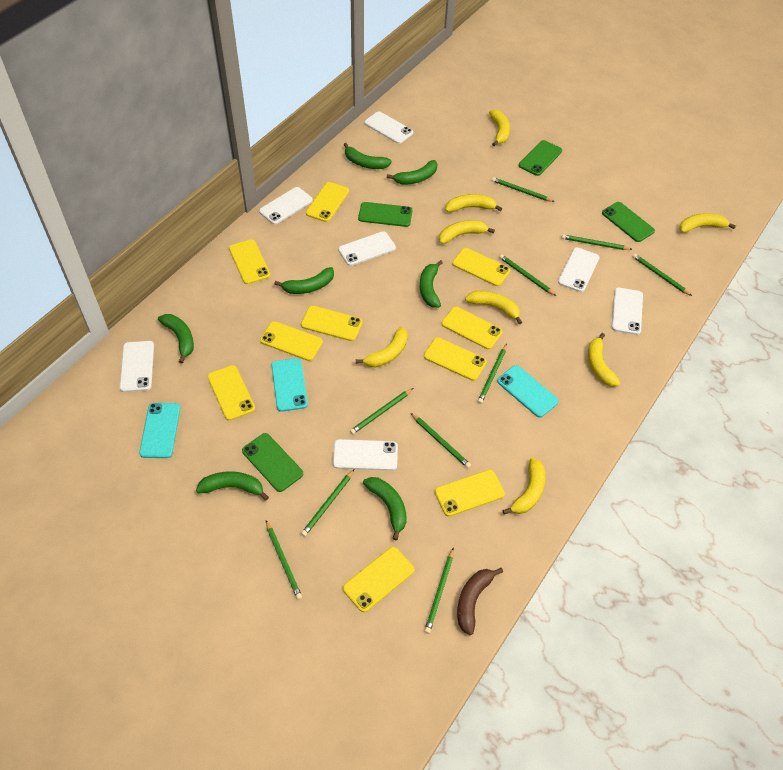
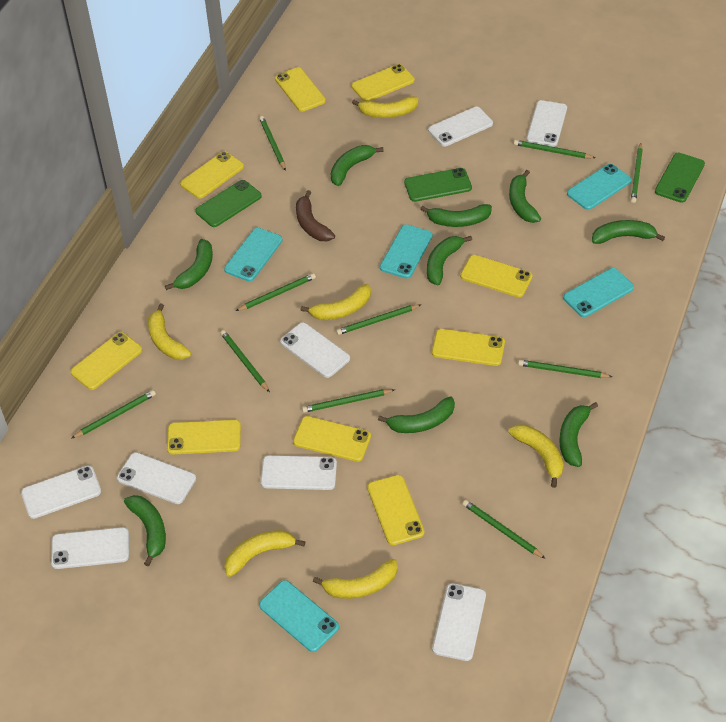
green banana: [158,314,194,363] [196,471,269,500] [274,267,334,294] [343,143,392,169] [363,477,407,540] [387,160,438,185] [420,260,443,308] = 7 -> [124,495,166,566] [165,239,213,290] [331,145,384,186] [378,397,455,433] [420,204,492,227] [427,236,472,285] [509,170,541,223] [559,402,598,467] [592,220,665,244] = 9
green phone: [242,433,303,492] [358,202,412,227] [519,140,562,176] [602,202,655,242] = 4 -> [195,180,262,227] [404,168,472,202] [655,153,705,203] = 3
turquoise phone: [139,403,180,458] [271,358,308,412] [497,365,559,418] = 3 -> [224,228,283,281] [259,580,339,652] [380,224,433,279] [563,268,634,317] [567,164,632,210] = 5
white phone: [120,341,154,392] [259,187,313,224] [333,439,398,471] [338,231,396,266] [364,111,413,144] [558,248,599,292] [612,287,643,335] = 7 -> [21,465,101,519] [51,527,129,569] [117,452,196,504] [260,455,337,490] [280,322,350,378] [428,107,493,147] [432,583,486,661] [527,100,567,147] = 8
yellow banana: [356,327,408,367] [439,220,495,244] [446,194,503,212] [465,291,522,324] [489,109,510,146] [503,458,545,515] [588,333,620,387] [679,213,736,233] = 8 -> [148,304,191,360] [224,530,306,577] [301,284,371,320] [313,559,398,599] [352,96,419,118] [508,425,564,488] = 6
yellow phone: [207,365,255,421] [229,239,271,284] [260,321,323,361] [301,306,363,341] [306,182,349,222] [343,547,415,612] [424,337,487,381] [435,470,505,517] [441,307,503,349] [452,248,510,286] = 10 -> [70,332,142,390] [167,420,241,454] [180,152,244,199] [275,67,326,112] [293,416,371,462] [351,64,415,101] [367,475,425,545] [432,329,505,366] [460,255,533,297] = 9

